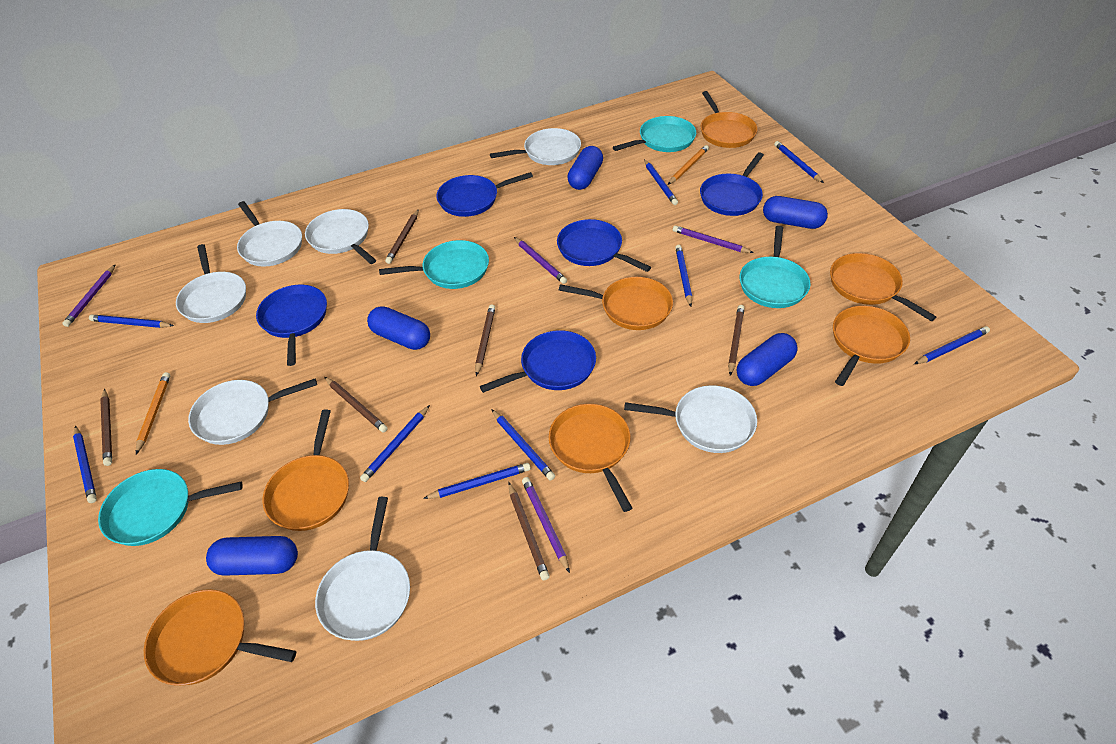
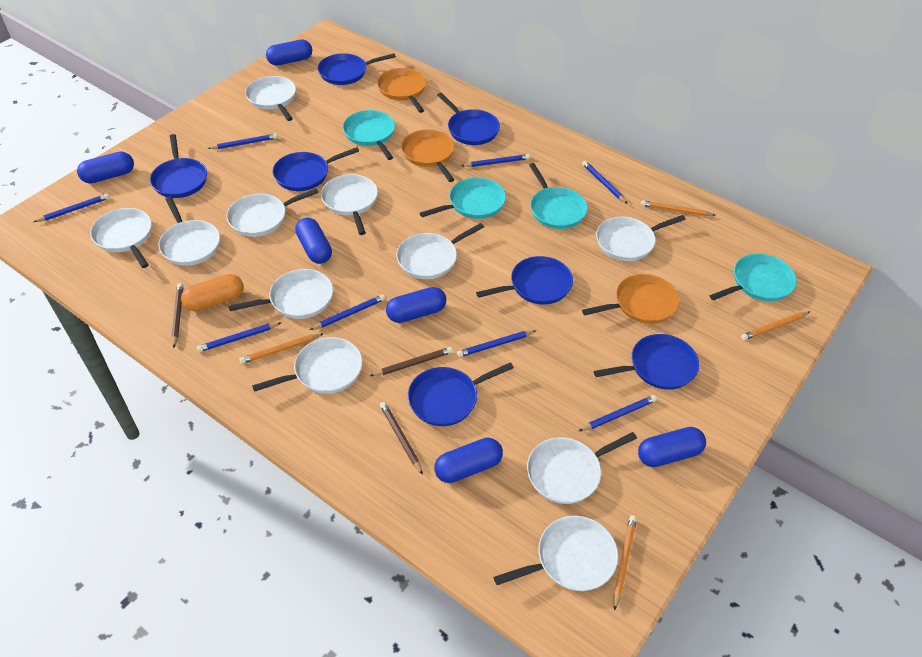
blue capsule: [206,536,298,576] [367,306,430,350] [568,146,603,190] [737,333,798,386] [763,196,828,229] = 5 -> [77,151,134,183] [266,39,312,66] [295,218,332,264] [386,287,446,323] [434,437,503,483] [638,427,706,467] = 6
blue pan: [256,285,327,366] [437,172,533,217] [480,330,596,393] [557,219,651,272] [700,152,764,216] = 5 -> [150,134,207,198] [272,147,359,191] [318,53,396,85] [408,362,514,426] [437,93,500,145] [476,256,573,305] [594,334,699,390] = 7
blue pencil: [73,425,97,503] [89,315,174,328] [360,405,430,482] [423,463,531,499] [491,409,555,480] [644,159,678,205] [675,245,692,307] [774,141,824,183] [914,326,990,364] = 9 -> [34,193,110,222] [197,323,281,352] [207,133,278,149] [310,295,385,330] [457,330,537,357] [461,154,530,167] [579,395,657,431] [582,161,628,204] = 8
brown pencil: [100,389,112,466] [324,377,388,433] [385,209,419,264] [475,305,495,376] [509,482,550,580] [728,305,745,376] = 6 -> [171,283,183,348] [370,347,453,376] [380,402,423,475] = 3
orange capsule: none = 0 -> [181,274,244,311] = 1
orange pan: [144,589,296,686] [263,410,349,531] [549,404,632,512] [559,277,673,330] [700,91,758,148] [830,253,936,321] [833,306,910,386] = 7 -> [377,68,426,113] [401,129,455,182] [582,274,680,324] = 3
orange pencil: [136,372,170,454] [668,145,709,185] = 2 -> [239,333,324,364] [613,515,637,611] [641,200,715,216] [741,312,809,340] = 4
purple pencil: [62,265,115,327] [514,237,567,284] [522,477,570,573] [673,225,754,253] = 4 -> none = 0
white pan: [176,244,246,323] [188,379,317,445] [237,201,302,267] [305,209,376,264] [315,497,410,641] [490,128,581,165] [624,385,757,453] = 7 -> [90,208,152,268] [159,197,220,266] [226,188,318,237] [229,269,333,319] [245,76,296,121] [252,337,362,394] [321,174,378,235] [396,223,484,279] [494,516,618,591] [527,432,637,504] [596,215,686,261] = 11

